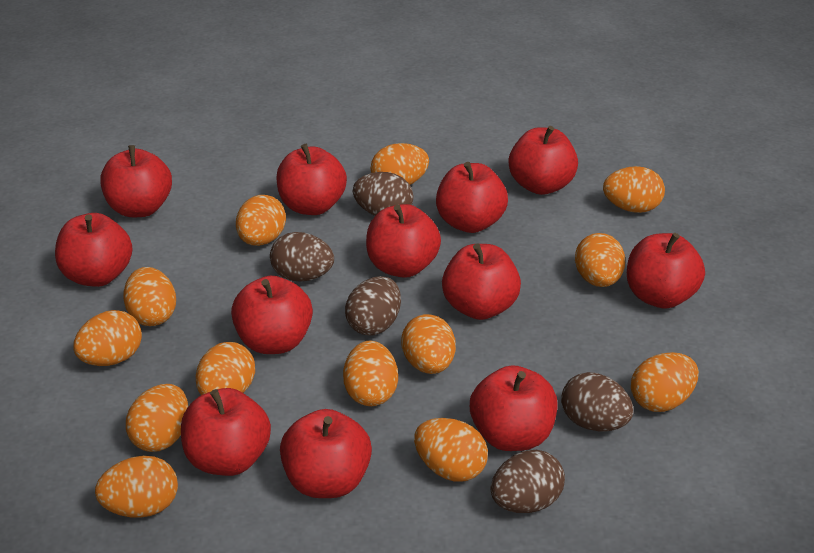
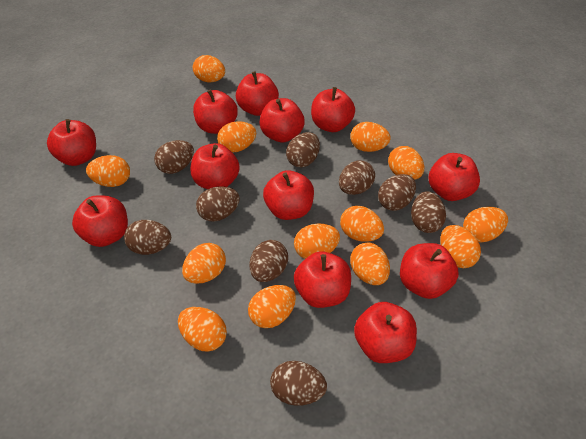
brown egg: [270,232,334,282] [345,276,401,336] [353,172,414,216] [491,450,565,513] [561,372,633,431] = 5 -> [124,220,171,255] [154,140,194,174] [196,187,240,222] [250,240,288,282] [270,361,327,406] [286,132,320,167] [339,160,375,195] [378,174,416,211] [411,191,446,233] = 9

